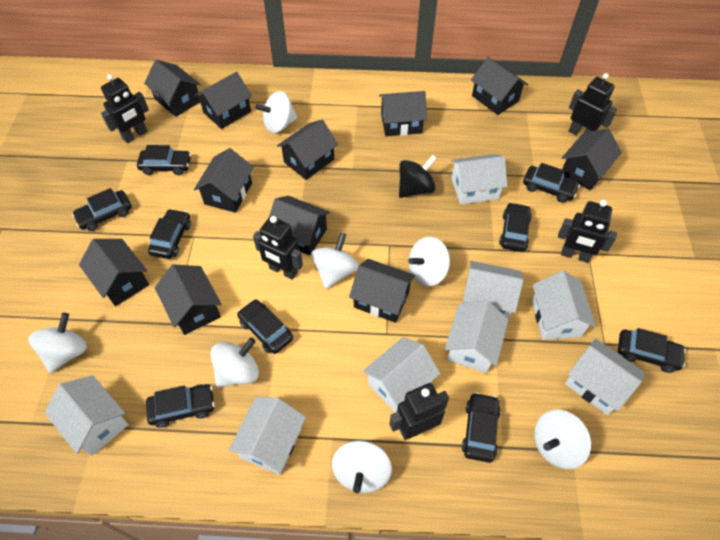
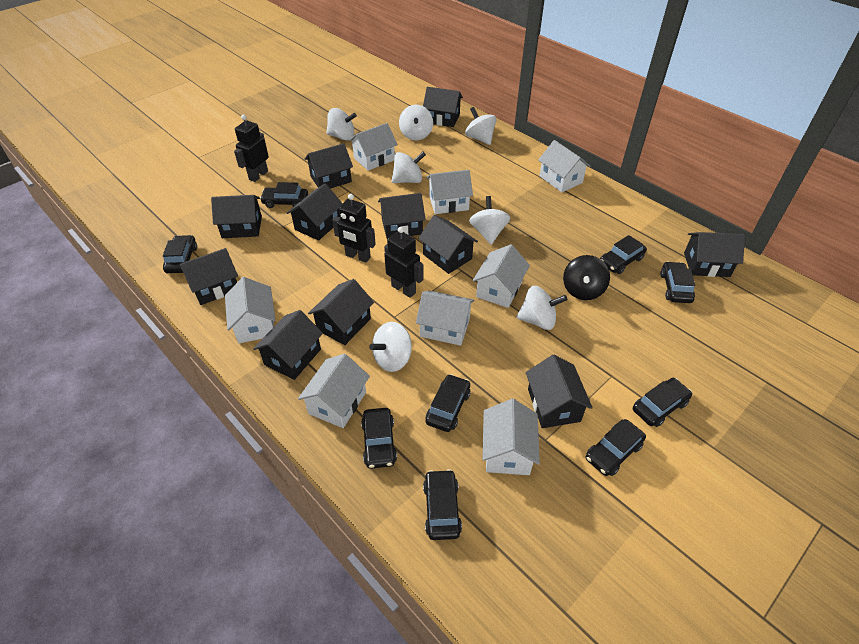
black robot: [101,74,149,143] [253,216,303,280] [389,383,449,440] [558,200,617,263] [569,73,617,135] = 5 -> [234,115,269,182] [332,194,376,263] [384,227,424,298] = 3

